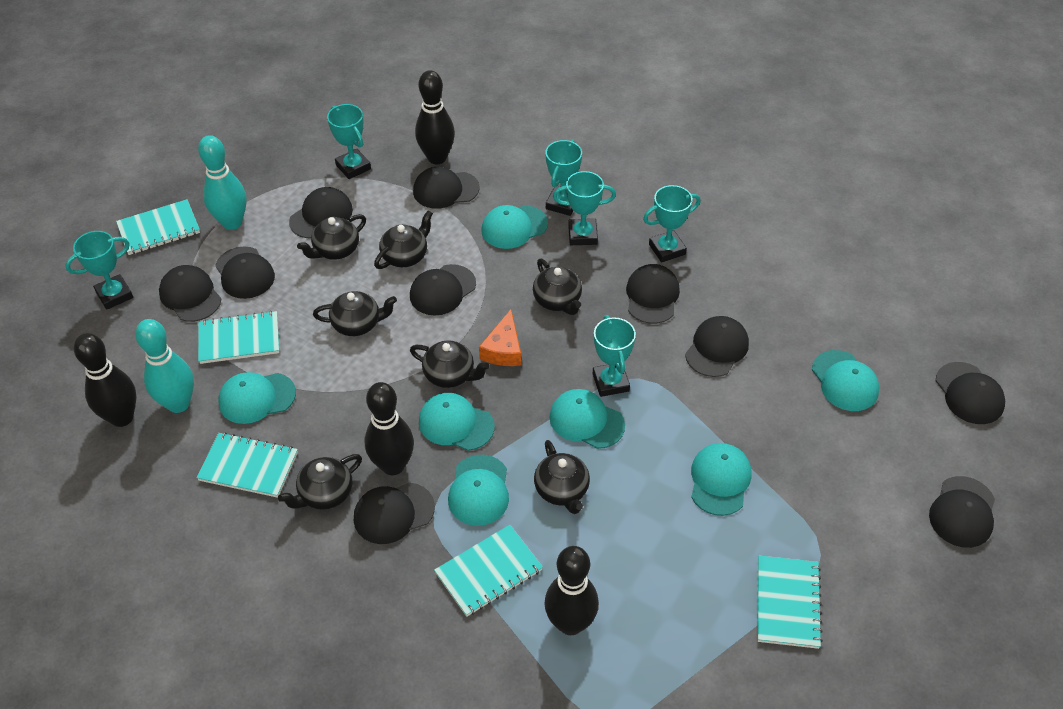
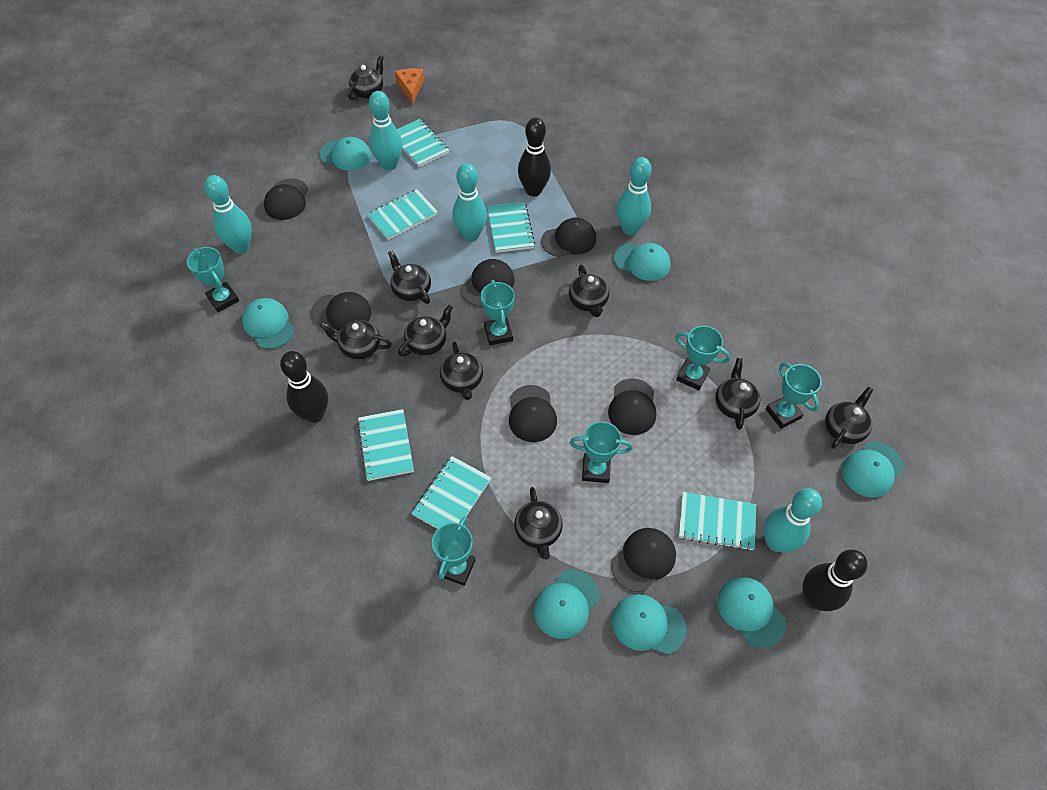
black bowling pin: [74,333,136,427] [365,382,414,475] [415,70,455,164] [544,546,599,635] = 4 -> [280,351,328,423] [518,118,551,197] [802,549,868,611] = 3
black cap: [159,265,221,322] [215,246,275,299] [289,187,353,238] [354,483,435,544] [410,264,476,316] [413,167,479,209] [626,264,680,324] [685,316,749,377] [929,476,995,548] [936,362,1005,424] = 10 -> [264,179,308,220] [311,292,372,331] [461,259,515,306] [509,385,557,442] [541,218,596,257] [608,379,656,435] [611,528,676,592] = 7
black teapot: [278,454,362,510] [297,214,366,260] [313,291,397,336] [374,210,433,269] [410,340,490,388] [533,259,582,315] [534,440,590,514] = 7 -> [320,320,392,359] [348,55,384,100] [388,250,431,304] [398,305,453,356] [440,341,483,400] [514,487,563,560] [569,265,609,317] [715,358,760,430] [825,387,873,449] = 9
turquoise bowling pin: [135,319,194,413] [198,135,247,230] = 2 -> [204,175,252,253] [369,91,403,170] [452,163,487,242] [616,157,652,235] [763,488,822,552] = 5
turquoise notebook: [116,199,200,255] [196,432,298,498] [198,311,279,364] [434,525,543,617] [758,556,823,649] = 5 -> [357,409,414,481] [367,189,438,240] [397,119,449,167] [412,456,491,529] [487,202,535,253] [679,492,756,551] = 6

